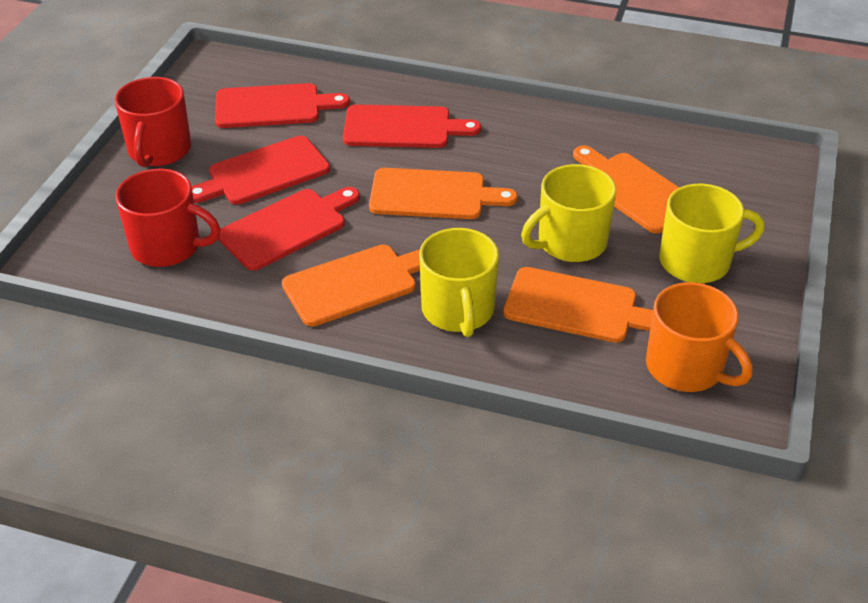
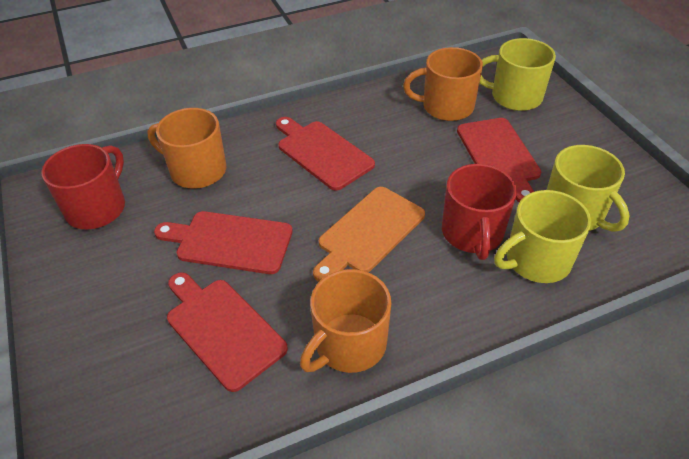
orange cutting board: [282,244,420,327] [369,168,518,219] [504,267,653,343] [573,145,679,233] = 4 -> [313,187,425,282] = 1
orange mug: [646,282,752,392] = 1 -> [147,108,226,189] [300,269,391,373] [403,47,483,121] = 3

